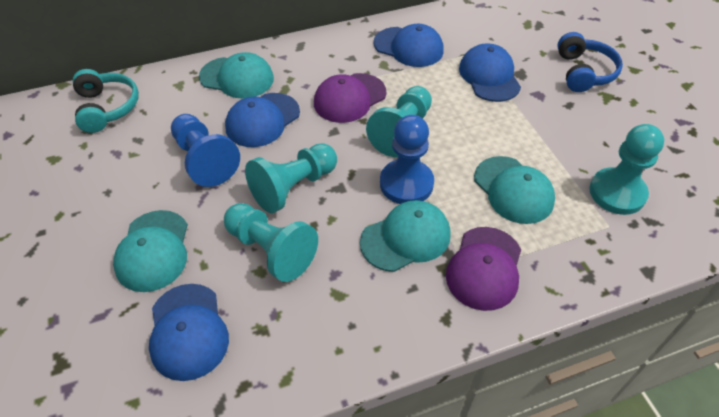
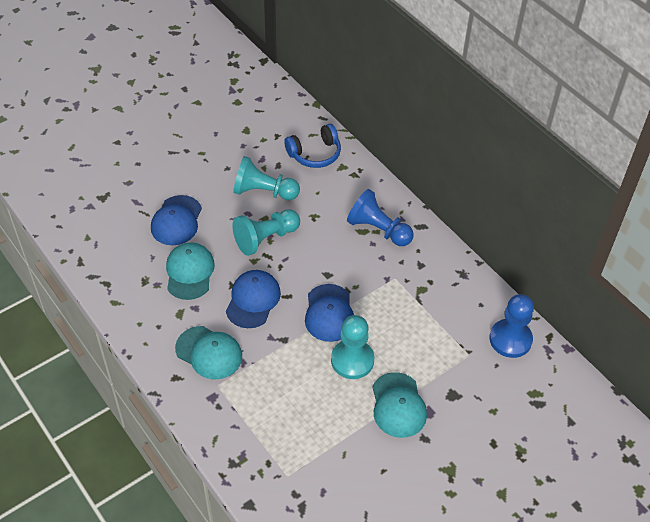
blue cap: [149,284,229,381] [225,93,300,147] [374,24,444,67] [459,43,521,102] = 4 -> [151,195,202,245] [226,270,281,328] [305,284,354,342] = 3
purple cap: [314,73,386,123] [446,227,521,311] = 2 -> none = 0
turquoise cap: [113,210,188,292] [199,52,274,99] [360,200,451,272] [474,156,555,224] = 4 -> [166,242,215,300] [175,326,242,379] [372,372,427,438] = 3
turquoise headphones: [73,69,139,133] = 1 -> none = 0
turquoise pawn: [224,203,318,282] [245,143,337,213] [366,86,432,157] [589,124,664,215] = 4 -> [233,156,300,200] [233,209,300,256] [331,315,374,379] = 3

